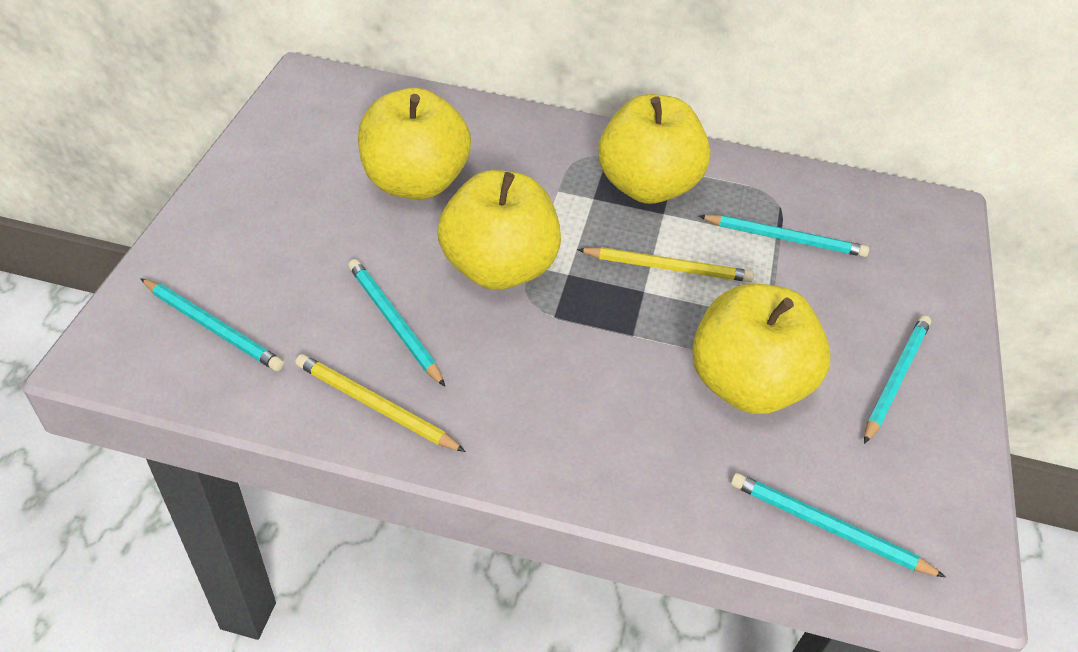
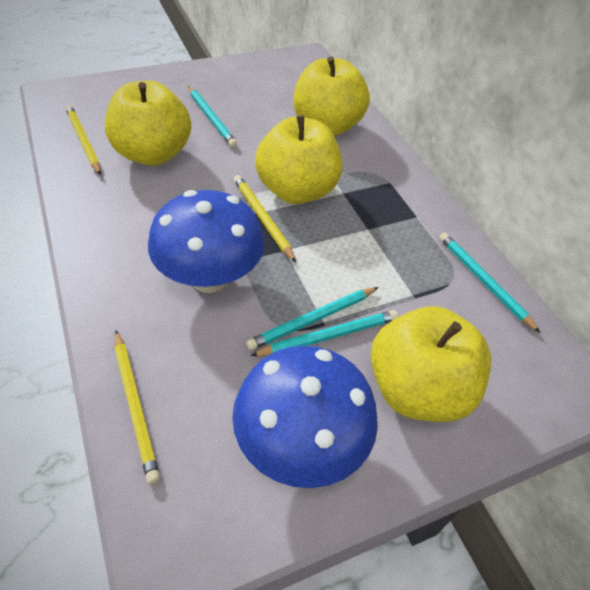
blue mushroom: none = 0 -> [148,190,265,293] [232,345,378,488] = 2
turquoise pencil: [140,278,284,371] [348,259,445,387] [699,215,869,257] [731,473,946,577] [864,315,931,444] = 5 -> [188,86,237,147] [246,287,379,350] [250,310,398,356] [439,232,540,333] = 4
yellow pencil: [295,354,466,452] [577,247,754,282] = 2 -> [65,105,101,175] [115,330,160,484] [234,175,296,262] = 3

